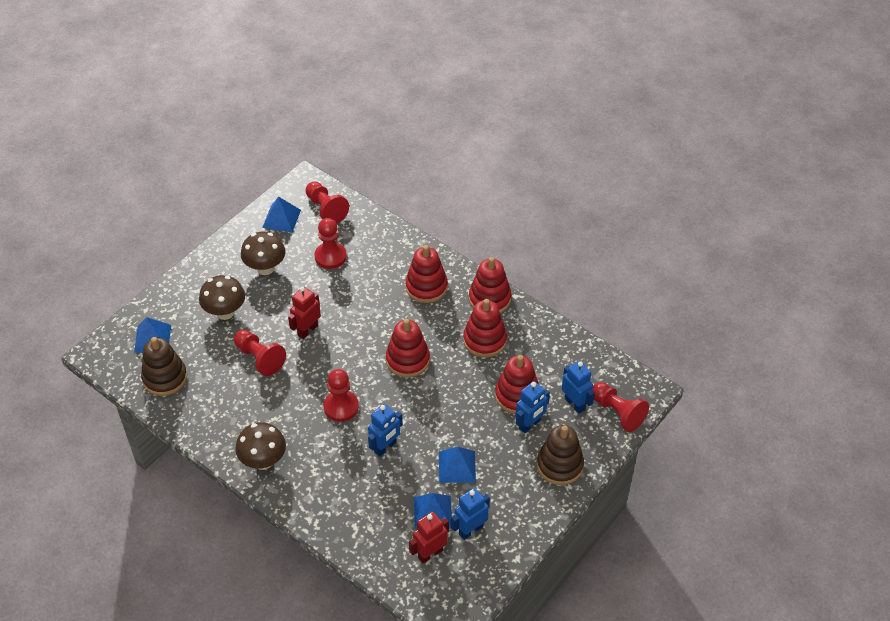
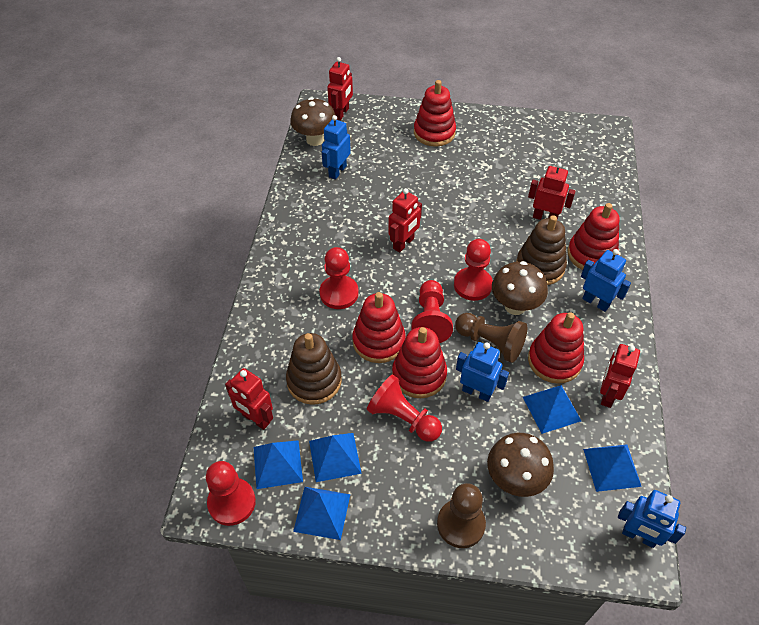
blue pyramid: [134,317,171,353] [262,196,301,233] [414,493,452,530] [439,447,476,483] = 4 -> [254,440,303,489] [293,487,350,540] [309,433,362,482] [523,385,581,434] [583,444,642,492] = 5
brown pawn: none = 0 -> [437,483,486,548] [455,313,527,363] = 2
red robot: [288,286,321,339] [409,512,449,564] = 2 -> [225,368,273,430] [327,57,353,120] [388,188,422,253] [528,162,575,220] [600,344,640,408] = 5

